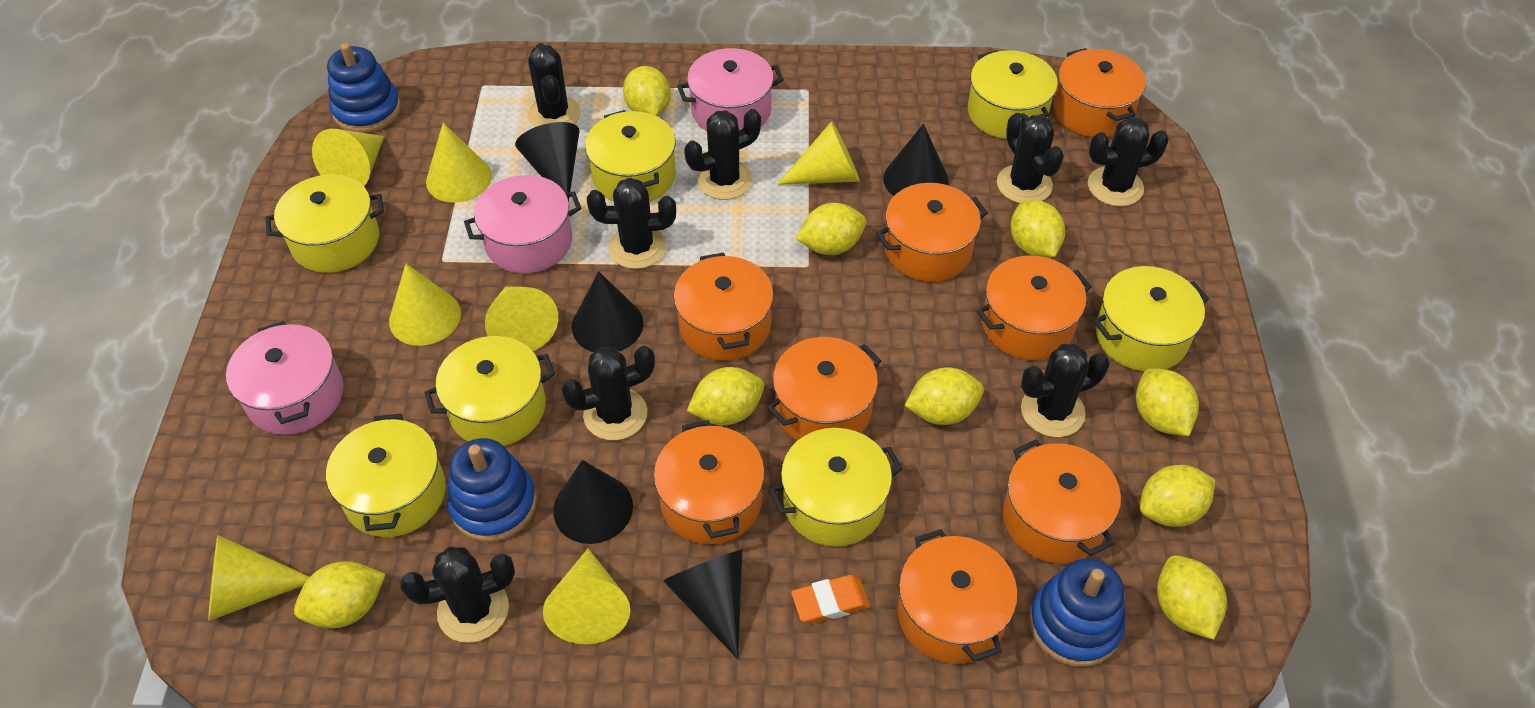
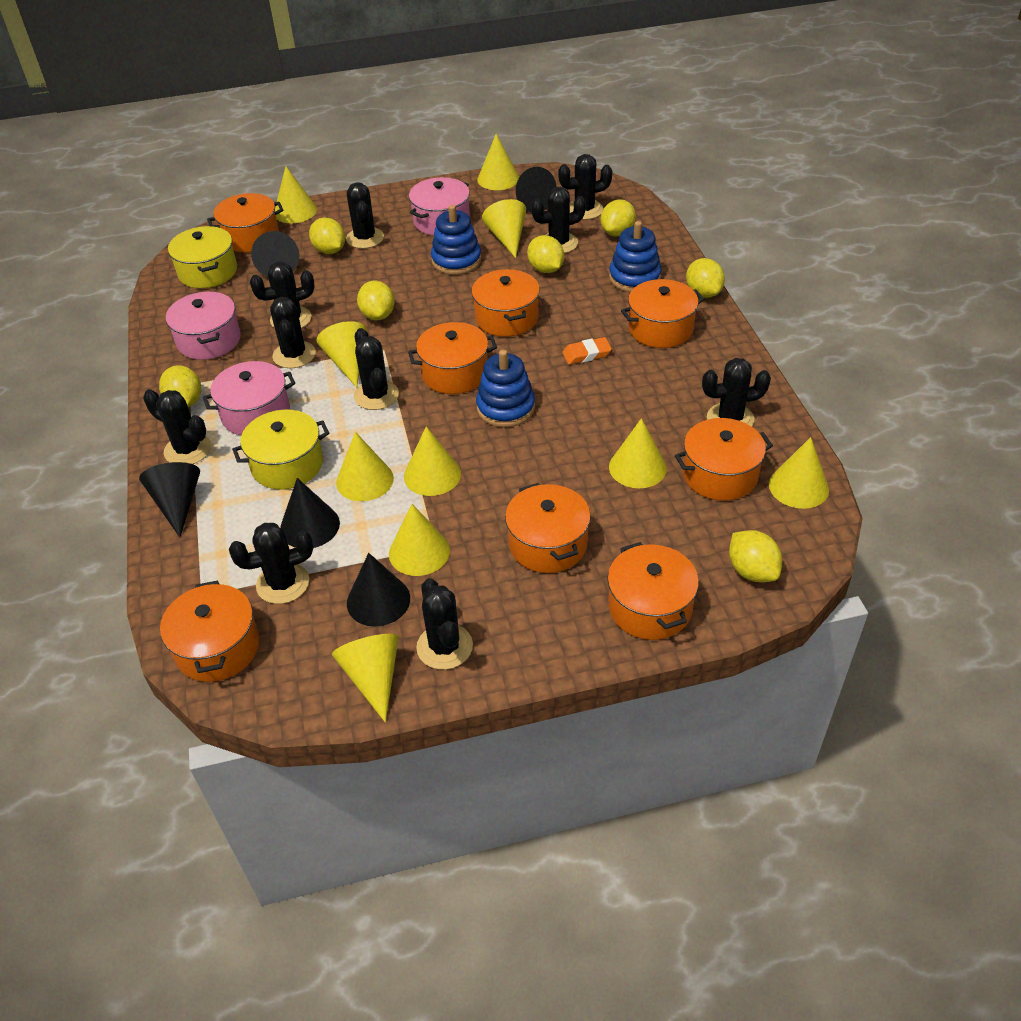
black cactus: [400,547,515,643] [528,43,581,127] [561,346,655,440] [587,178,676,269] [684,109,761,200] [997,113,1064,203] [1021,344,1110,437] [1088,117,1169,207] = 8 -> [143,389,211,464] [229,523,313,604] [250,262,315,328] [270,297,316,368] [346,182,384,249] [354,328,399,410] [416,578,473,670] [531,187,586,253] [558,154,612,220] [702,358,771,426] = 10
yellow cone: [208,535,309,621] [312,129,384,186] [389,264,461,346] [426,123,492,203] [485,286,558,351] [543,548,630,644] [777,121,860,185] = 7 -> [275,166,317,223] [317,321,367,388] [332,634,399,722] [336,432,394,501] [389,504,450,576] [404,426,461,496] [477,134,519,190] [482,199,526,258] [609,418,667,488] [769,437,829,509] = 10
yellow lemon: [294,561,386,628] [623,66,671,116] [687,367,764,425] [796,203,866,255] [904,367,984,425] [1011,200,1065,257] [1136,368,1199,436] [1140,465,1215,527] [1157,555,1227,640] = 9 -> [159,365,201,407] [309,218,345,254] [357,281,395,321] [527,235,564,273] [601,199,636,236] [686,258,725,298] [729,530,782,582] = 7
yellow pot: [266,175,384,273] [326,414,446,537] [425,336,555,446] [585,110,676,202] [769,428,903,547] [968,50,1058,139] [1093,266,1209,372] = 7 -> [168,226,237,288] [232,410,329,490] = 2

